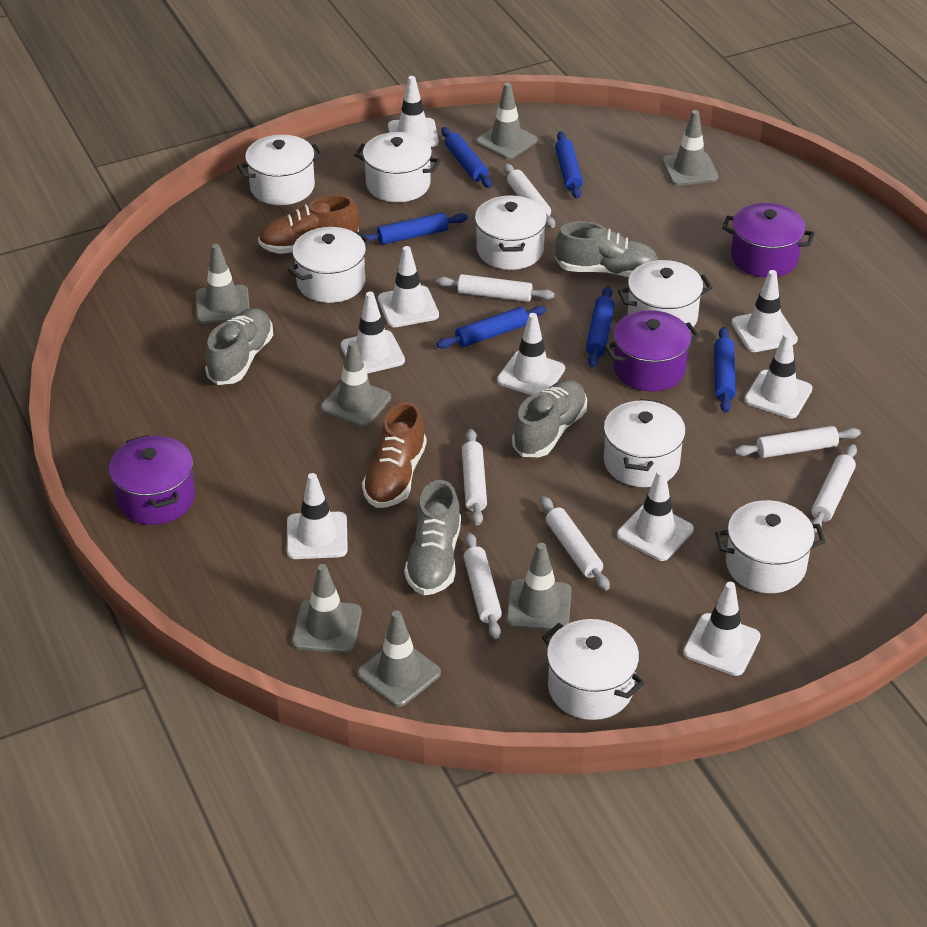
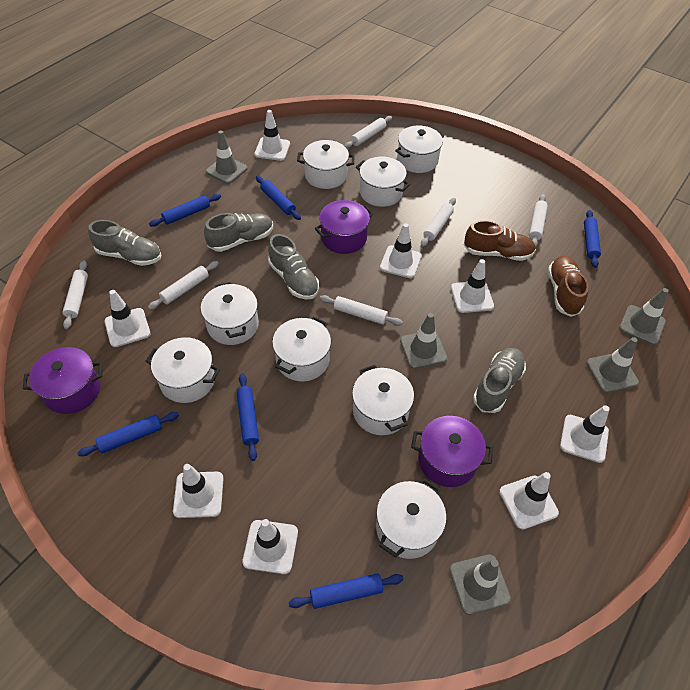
grey traffic cone: [195,244,250,324] [292,564,362,653] [320,341,391,427] [357,610,441,707] [476,82,537,159] [506,543,572,631] [662,110,718,186] = 7 -> [206,130,248,184] [400,313,447,369] [449,555,511,615] [586,337,639,393] [619,288,669,345] = 5
white rolling pin: [436,274,554,302] [462,429,487,526] [463,532,502,639] [504,163,555,228] [540,496,610,591] [735,426,861,458] [811,444,857,533] = 7 -> [63,260,88,329] [148,261,219,310] [320,295,403,326] [345,116,392,149] [421,198,456,247] [529,194,548,247] = 6
white traffic cone: [287,473,348,559] [341,291,405,374] [378,246,439,327] [388,76,439,147] [497,313,565,395] [617,469,694,561] [683,582,761,676] [732,270,798,352] [744,333,813,419] = 9 -> [104,290,150,347] [173,464,224,518] [242,519,298,574] [254,110,290,161] [380,223,421,278] [451,259,494,313] [499,472,559,530] [560,405,610,463] = 8

